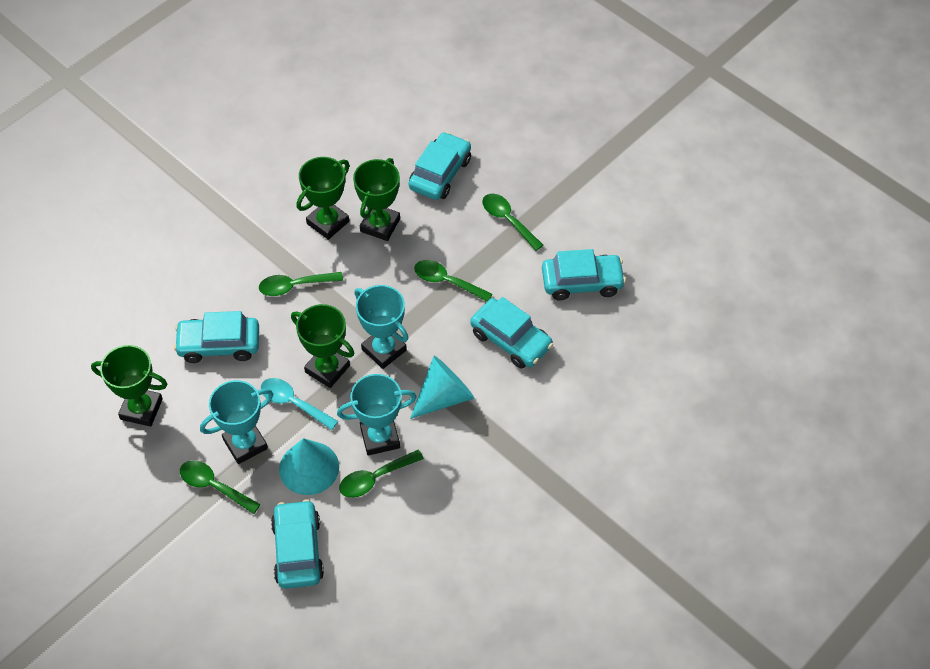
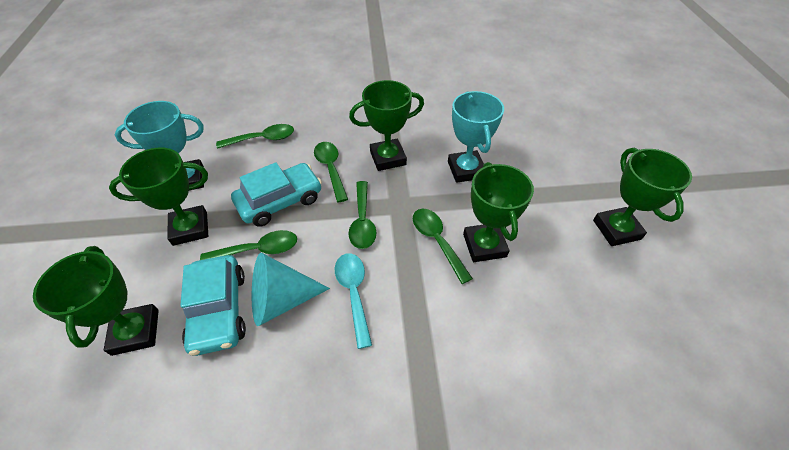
green trophy: [91,345,167,427] [291,304,354,388] [296,157,350,240] [353,158,400,241] = 4 -> [33,246,159,356] [109,148,208,246] [349,80,424,171] [463,162,534,262] [593,148,692,246] = 5
turquoise car: [174,311,259,363] [271,499,324,589] [409,132,471,200] [470,297,553,369] [542,249,626,301] = 5 -> [180,255,246,356] [231,162,322,227] = 2
turquoise cone: [279,438,339,495] [410,356,474,419] = 2 -> [252,253,330,326] = 1
turquoise trophy: [200,380,273,464] [337,374,417,456] [354,285,408,369] = 3 -> [115,101,204,190] [448,91,504,183] = 2

